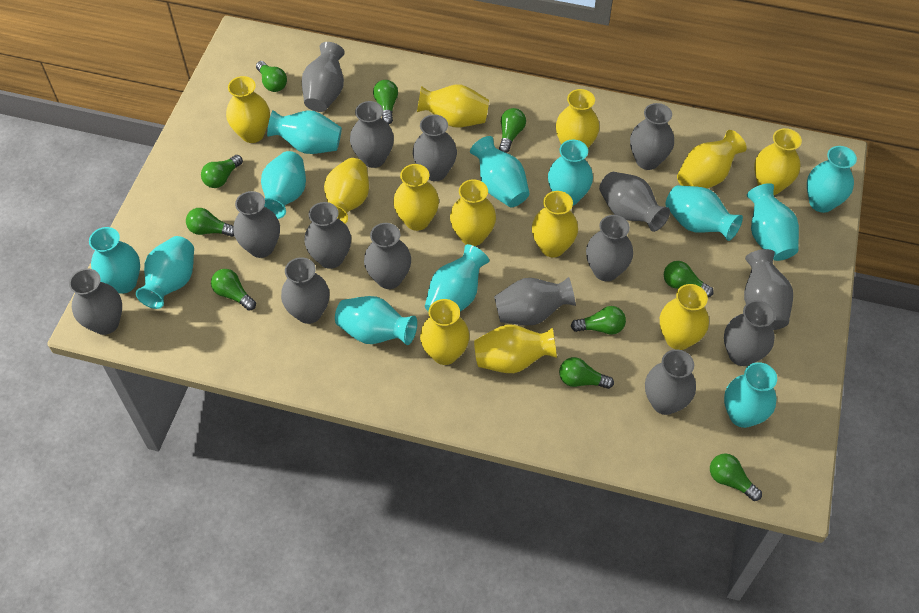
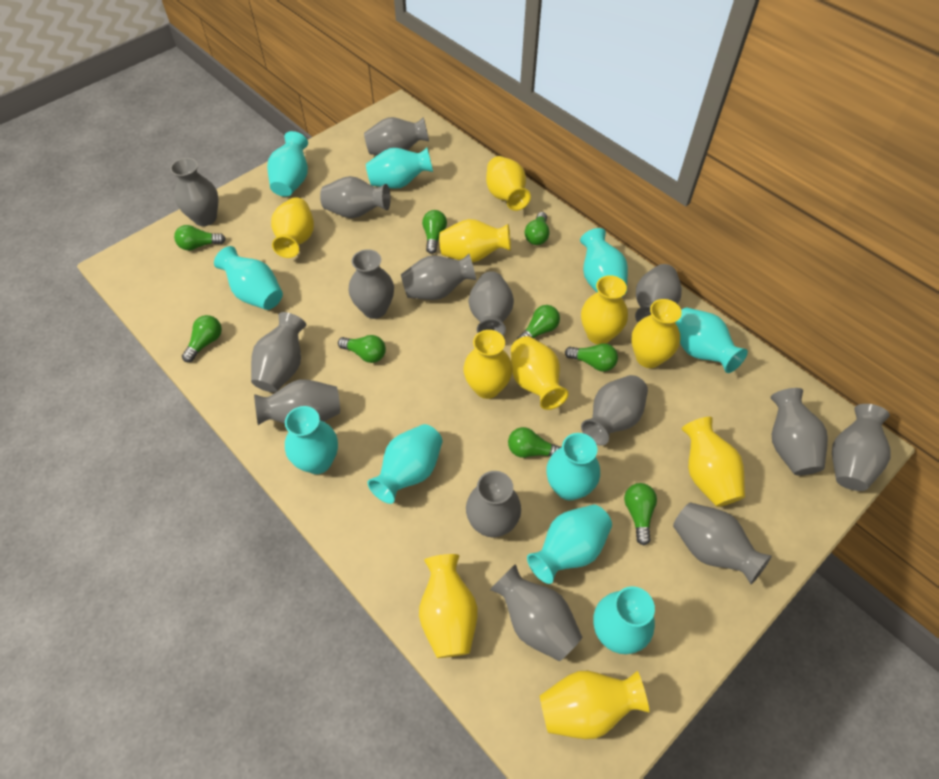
green light bulb: [186,208,234,237] [201,155,243,188] [211,269,256,311] [256,61,287,92] [373,80,398,125] [499,108,526,153] [559,357,614,389] [571,306,626,335] [664,261,714,297] [710,454,762,501] = 10 -> [174,225,226,250] [182,315,222,362] [338,335,386,363] [422,210,447,254] [508,427,561,458] [517,305,560,339] [525,212,550,245] [565,343,618,372] [624,483,657,546] = 9
turquoise vase: [89,227,140,294] [136,236,194,309] [261,151,306,219] [267,110,342,154] [335,296,417,345] [425,244,489,312] [470,136,530,207] [548,140,593,206] [665,185,743,241] [724,362,777,428] [747,183,799,261] [807,146,857,213] = 12 -> [214,246,283,310] [267,131,308,197] [285,406,338,474] [366,148,433,189] [368,424,442,504] [527,505,612,584] [546,433,600,501] [580,228,628,296] [594,586,655,654] [675,307,748,373] = 10
yellow vase: [226,76,270,143] [324,158,369,223] [393,164,439,231] [417,85,489,127] [420,299,469,365] [450,179,496,246] [474,324,557,373] [532,191,578,257] [556,89,599,148] [660,284,709,350] [677,130,747,188] [754,128,802,195] = 12 -> [271,197,314,258] [419,554,478,658] [439,219,511,263] [463,330,513,399] [486,156,531,211] [511,336,569,410] [540,671,649,739] [581,275,628,345] [631,299,682,368] [682,417,745,507] = 10

